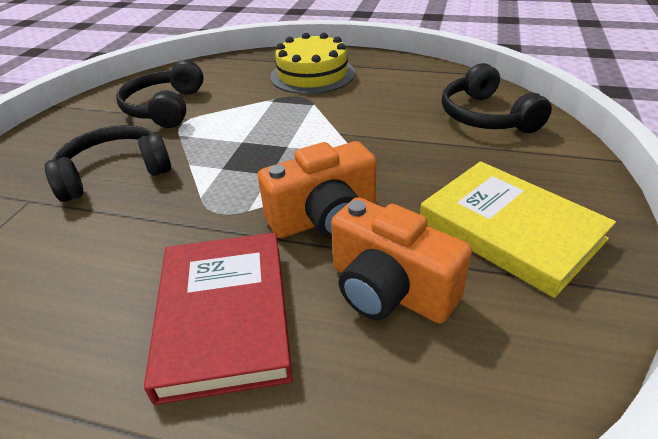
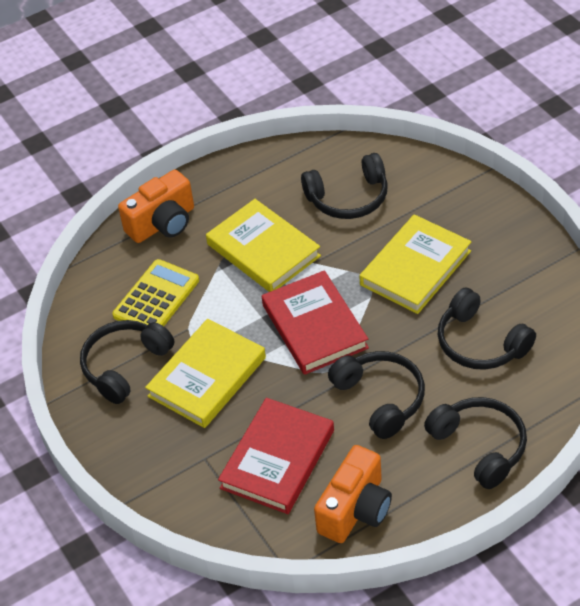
black headphones: [45,125,171,202] [116,60,204,128] [442,63,552,133] = 3 -> [80,320,175,404] [301,153,388,219] [328,351,425,439] [424,397,527,489] [438,288,536,370] = 5
red book: [144,232,293,405] = 1 -> [218,398,334,514] [262,270,369,375] = 2
yellow book: [420,161,616,298] = 1 -> [145,319,266,428] [206,199,321,292] [359,214,471,314] = 3
yellow cake: [270,33,355,94] = 1 -> none = 0
yellow calculator: none = 0 -> [112,259,199,326] = 1

